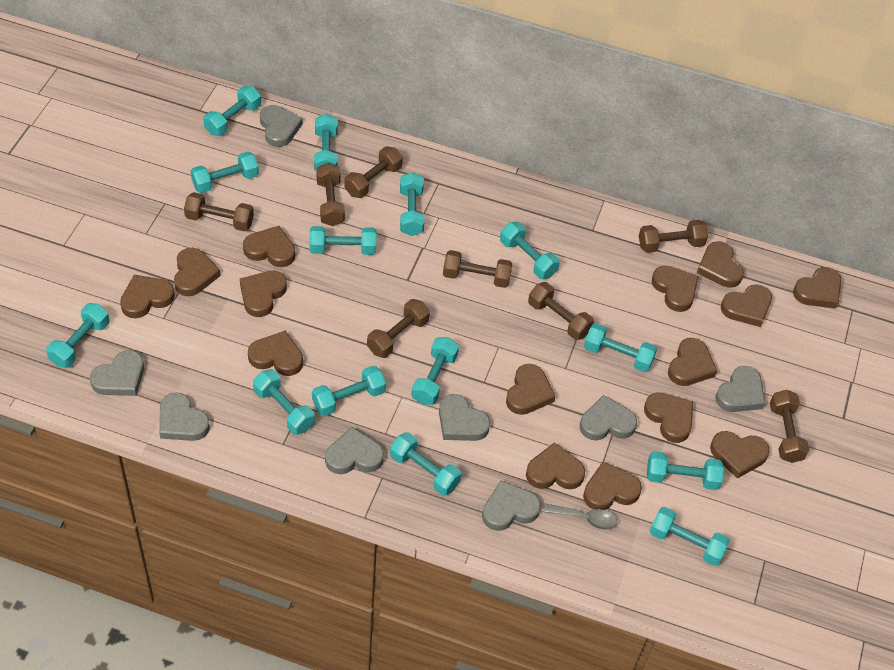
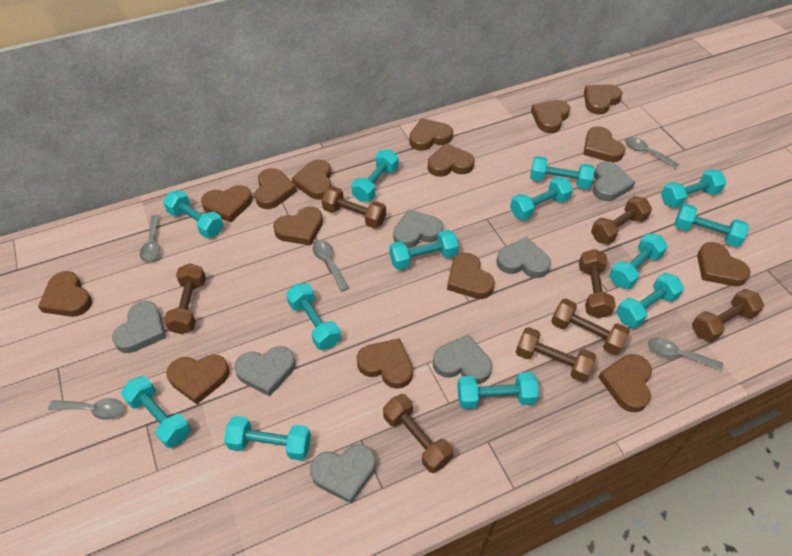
grey heart: [90,350,144,396] [159,392,210,441] [260,105,303,147] [325,427,384,474] [439,394,490,441] [482,481,541,531] [580,395,637,441] [716,366,765,412] = 8 -> [112,301,166,353] [234,346,296,396] [310,444,376,504] [393,209,443,248] [433,335,492,384] [496,237,551,278] [593,161,635,201] = 7
grey spoon: [542,503,617,530] = 1 -> [48,398,124,420] [140,215,160,262] [313,240,349,292] [625,137,679,169] [648,338,723,371] = 5
turquoise dumbbell: [46,303,109,368] [191,152,259,193] [203,86,261,136] [253,369,315,435] [310,226,376,255] [312,366,386,416] [314,114,338,171] [390,432,461,496] [400,172,424,236] [412,337,459,405] [500,222,560,279] [584,323,657,372] [647,451,724,490] [650,507,730,566] = 14 -> [121,376,191,448] [163,190,223,238] [224,416,311,461] [286,283,341,350] [351,149,399,202] [389,230,459,270] [457,372,539,409] [510,177,573,220] [530,156,595,189] [609,233,668,289] [616,273,684,328] [661,169,727,208] [675,204,749,247] = 13

